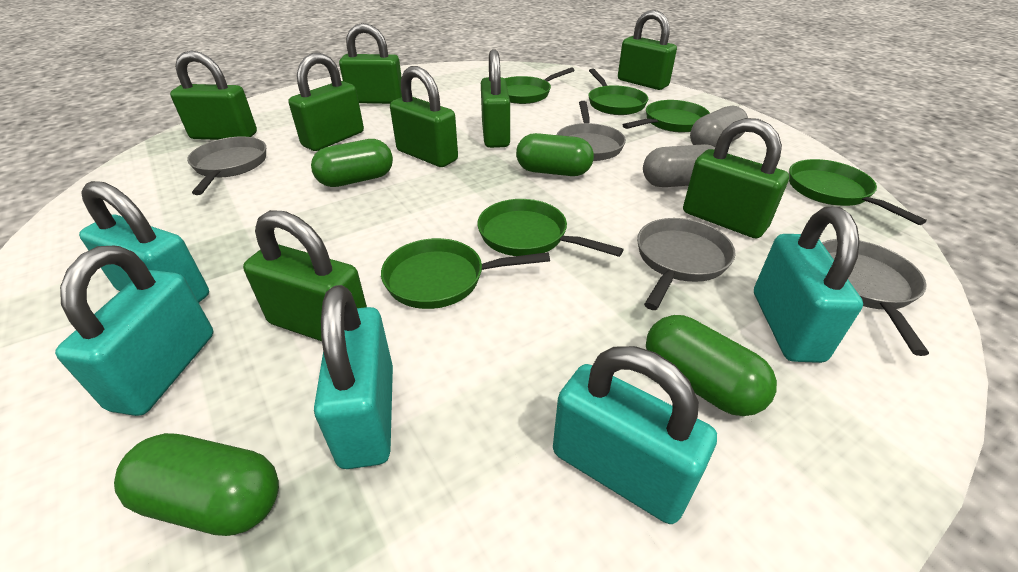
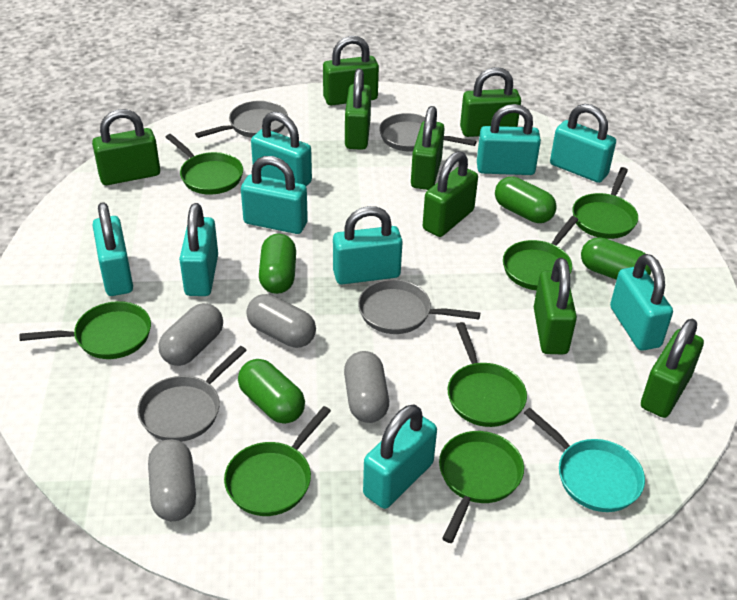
green pan: [381,238,550,309] [477,199,624,257] [504,67,575,104] [588,69,648,115] [623,100,710,132] [789,159,927,225] = 6 -> [20,301,151,359] [166,134,243,195] [224,406,331,516] [439,431,524,543] [448,322,527,427] [503,216,578,290] [573,167,638,239] = 7
grey capsule: [643,144,715,187] [690,106,748,147] = 2 -> [148,439,196,521] [158,303,223,366] [247,294,316,348] [344,351,389,423] = 4
turquoise padlock: [55,246,213,416] [79,181,209,303] [314,285,393,469] [553,346,717,524] [754,207,863,363] = 5 -> [93,202,133,296] [179,203,218,296] [241,156,308,234] [251,112,312,186] [333,206,403,284] [363,404,437,509] [477,104,541,175] [550,104,616,183] [610,254,673,351] = 9
turquoise pan: none = 0 -> [524,408,645,512] = 1

